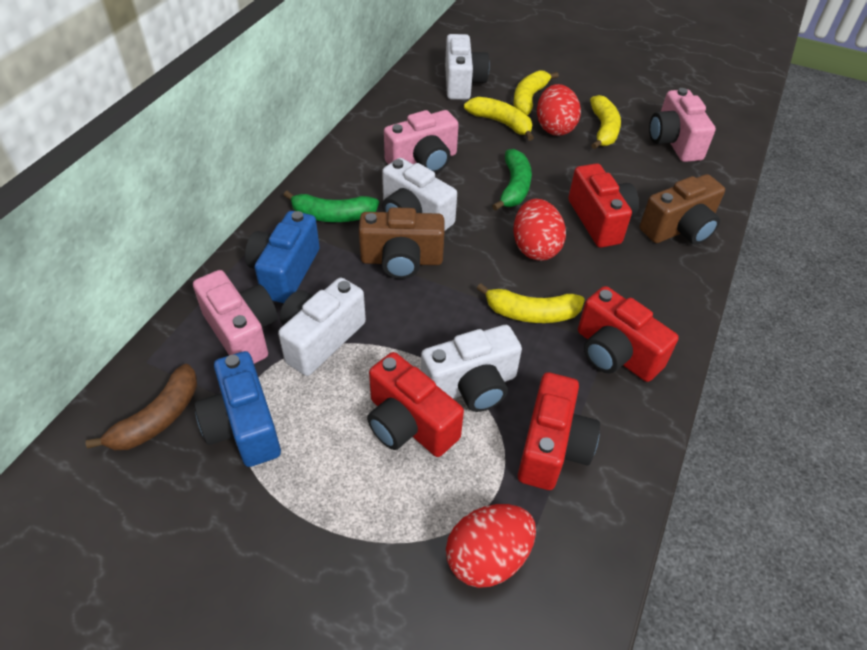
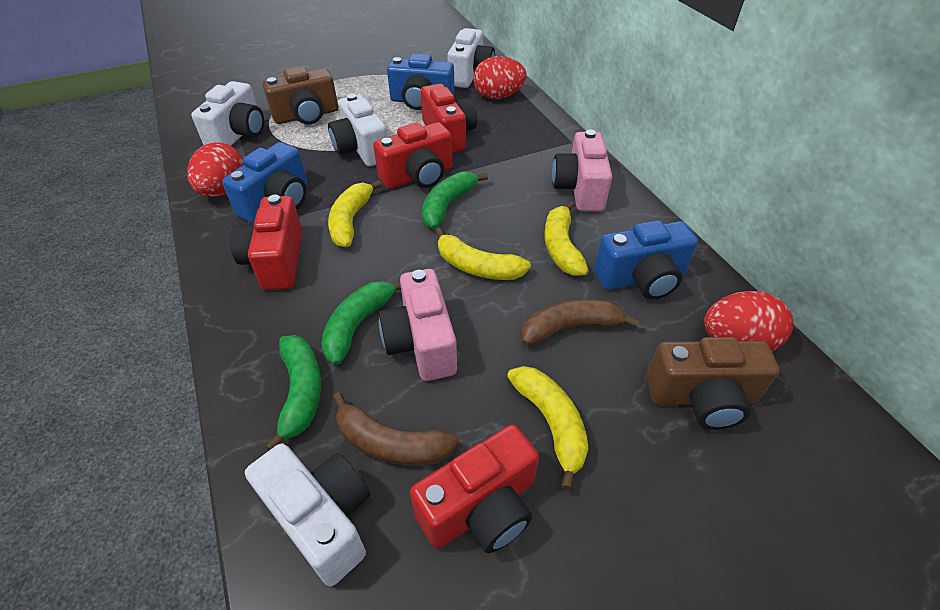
blue camera: [194,351,281,467] [245,211,320,303] = 2 -> [222,142,307,223] [387,53,455,110] [594,220,698,299] = 3
brown banana: [86,364,197,450] = 1 -> [332,392,459,466] [521,299,639,345] = 2
green banana: [284,191,379,222] [492,149,532,211] = 2 -> [266,335,321,450] [321,281,401,365] [422,172,488,229] = 3
pink camera: [193,270,278,364] [384,110,459,173] [649,88,716,162] = 3 -> [379,269,457,381] [552,129,612,211] = 2

